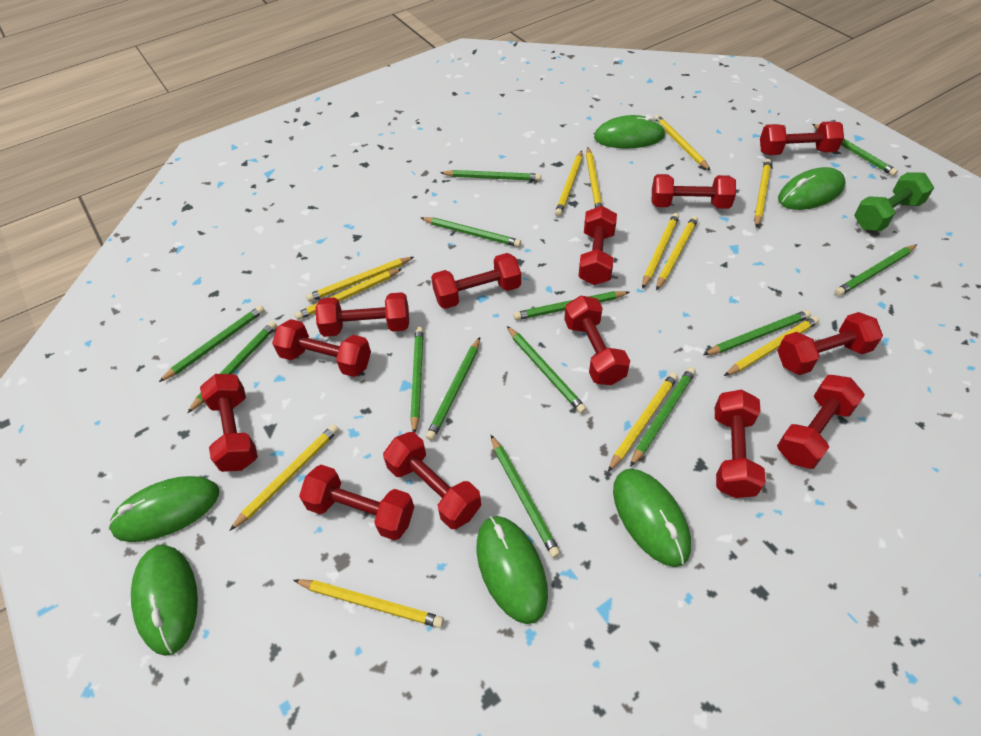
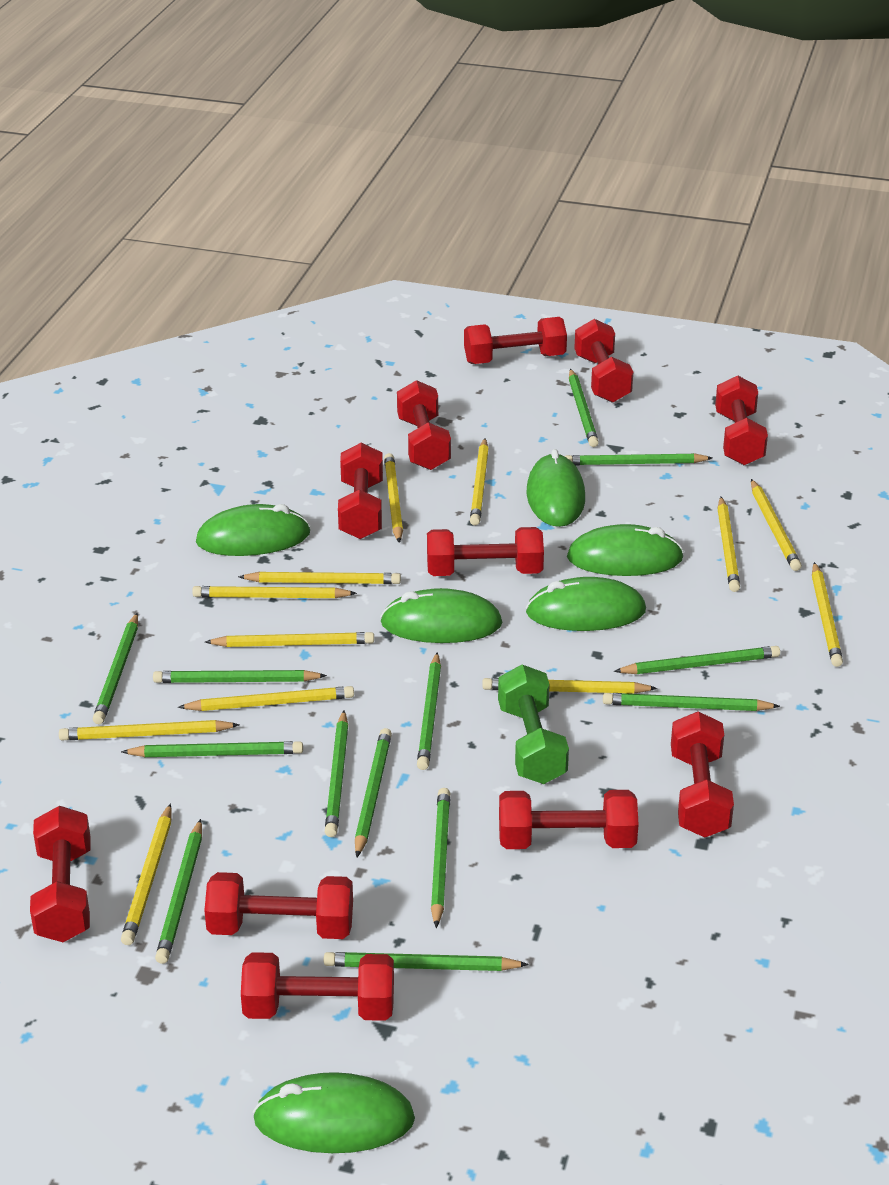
red dumbbell: [200,374,258,472] [272,319,371,377] [299,465,414,541] [316,292,409,337] [383,432,481,529] [431,253,521,309] [564,296,630,385] [578,206,617,285] [652,174,736,209] [715,390,766,498] [760,121,844,155] [777,312,883,375] [777,375,865,469] = 13 -> [30,806,91,942] [204,872,353,939] [241,952,394,1021] [338,443,383,539] [397,380,451,470] [427,527,544,576] [464,317,567,364] [499,790,639,849] [574,319,633,403] [671,712,734,837] [715,376,768,465] = 11

